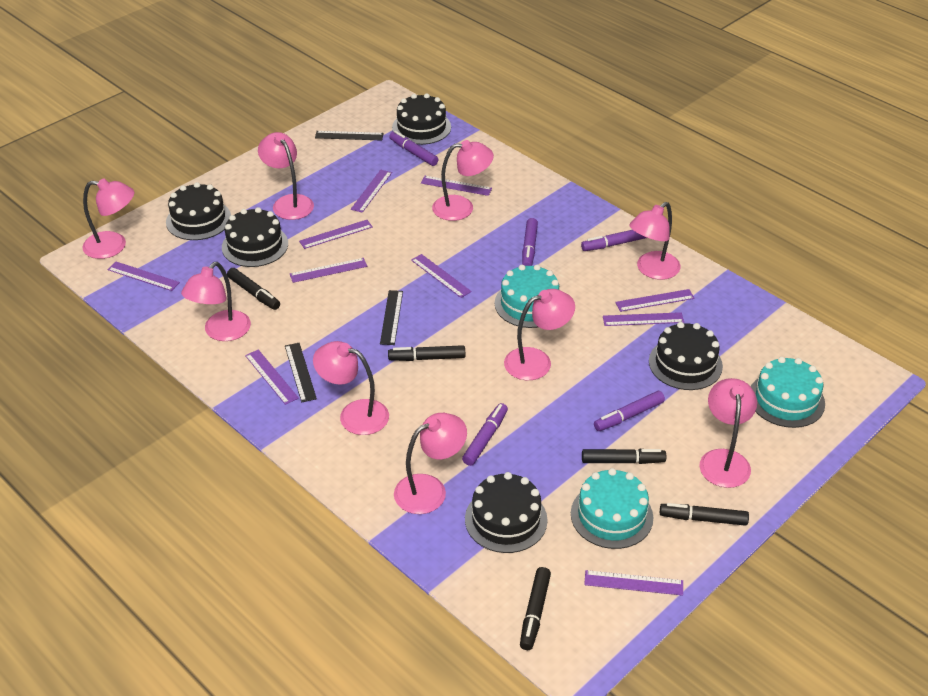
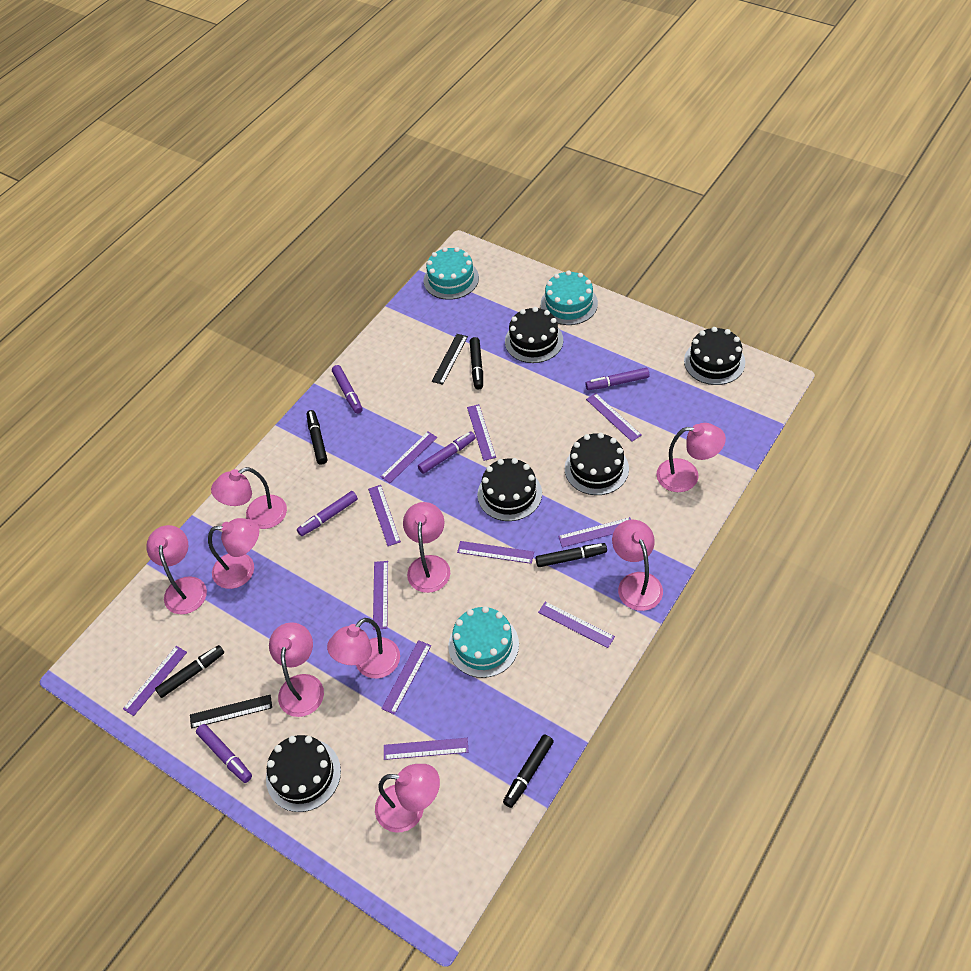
black ruler: [285,343,317,402] [315,131,384,140] [380,290,403,345] = 3 -> [190,695,272,728] [432,334,468,385] = 2
purple ruler: [108,262,180,291] [245,349,299,405] [290,258,367,283] [299,220,373,249] [351,170,392,213] [411,254,472,298] [421,176,492,196] [584,570,683,596] [603,312,684,326] [615,289,694,312] = 10 -> [123,646,187,716] [368,485,401,546] [373,561,388,630] [380,432,437,483] [381,640,431,715] [384,738,468,760] [457,541,534,564] [467,404,496,461] [538,601,615,648] [558,517,631,547] [586,393,642,442] = 11

